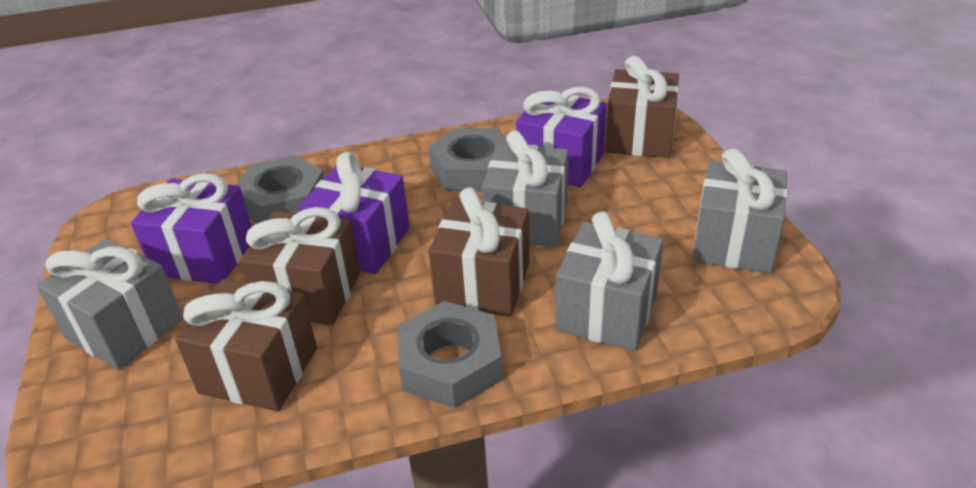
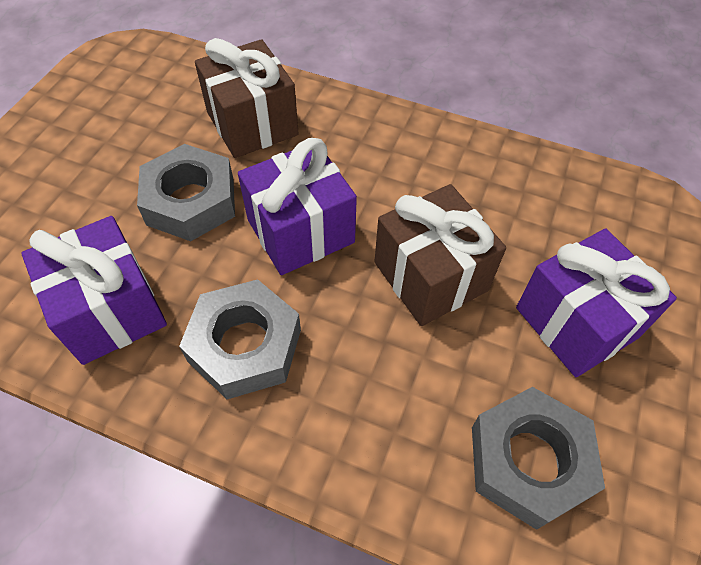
brown gift: [175,279,317,411] [240,207,360,325] [429,187,529,316] [605,56,679,158] = 4 -> [195,38,299,158] [374,184,506,326] = 2
grey gift: [36,238,183,370] [482,130,569,247] [555,211,663,351] [692,148,788,273] = 4 -> none = 0

